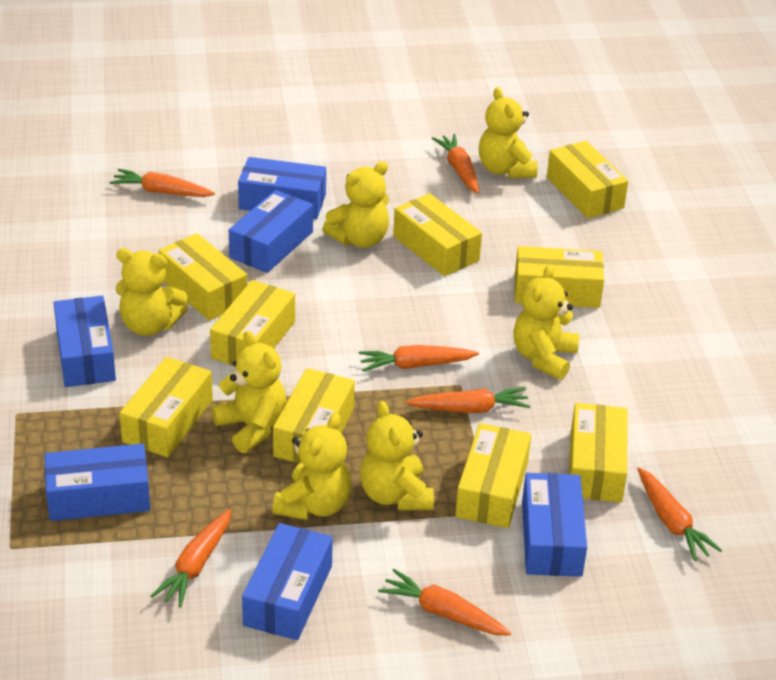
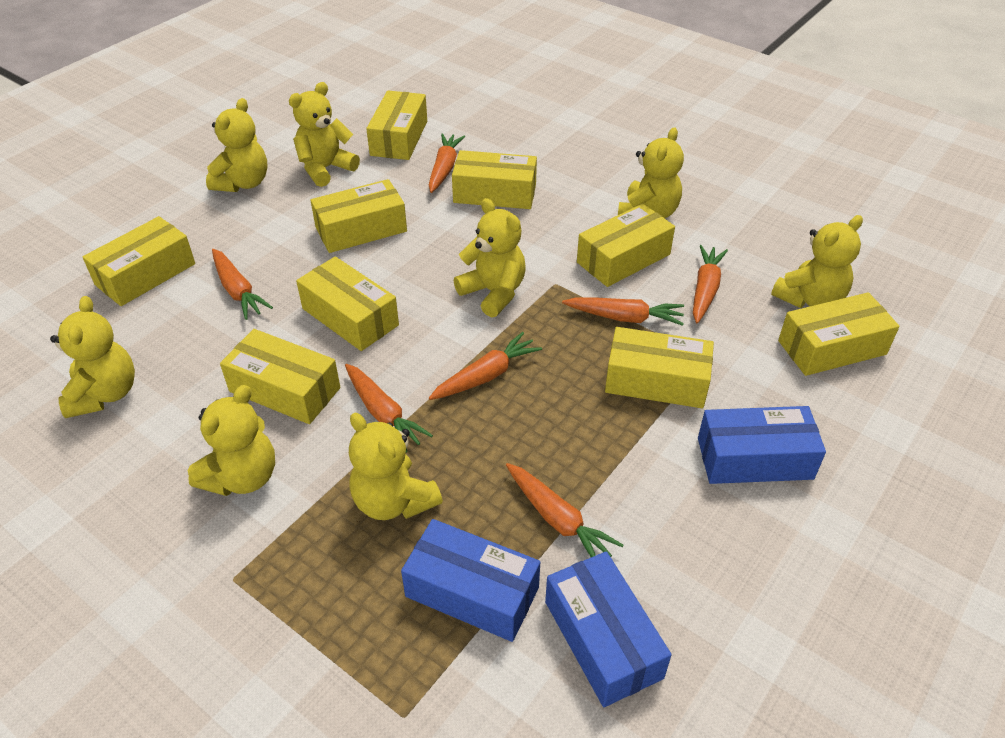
blue box: [45,444,150,521] [54,296,116,387] [229,190,313,273] [238,157,326,219] [242,523,333,640] [522,473,587,577] = 6 -> [401,519,540,642] [545,552,672,707] [698,406,826,484] = 3
yellow teddy bear: [116,248,188,336] [212,331,287,453] [272,413,351,520] [322,161,389,248] [360,401,434,511] [479,87,537,178] [513,265,579,380] = 7 -> [50,296,135,418] [188,385,275,496] [206,98,268,192] [289,82,360,187] [349,413,443,520] [454,198,526,317] [618,127,684,218] [771,215,863,308] = 8

